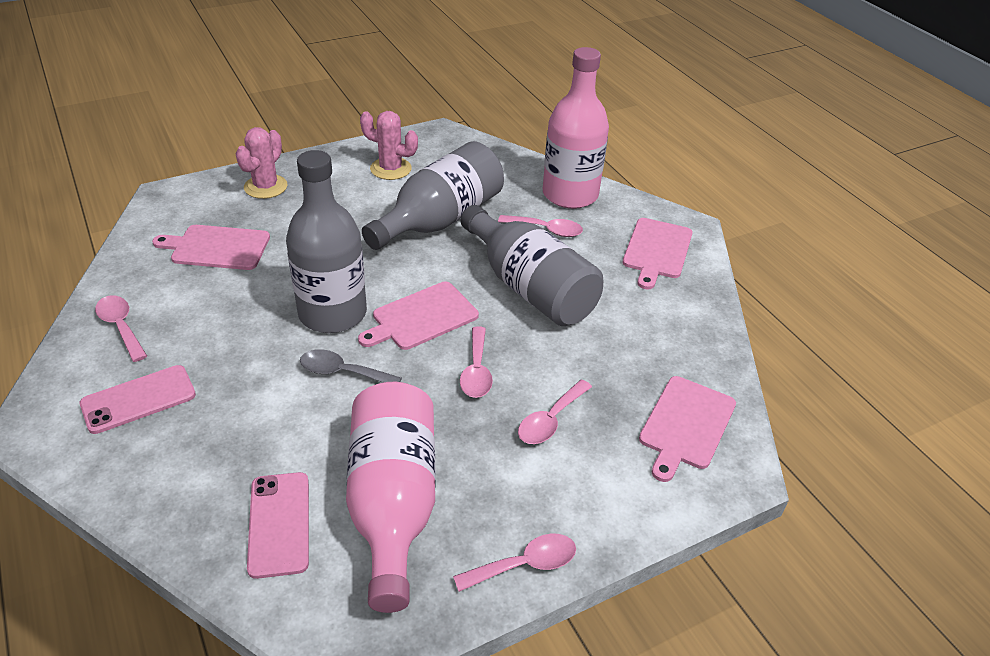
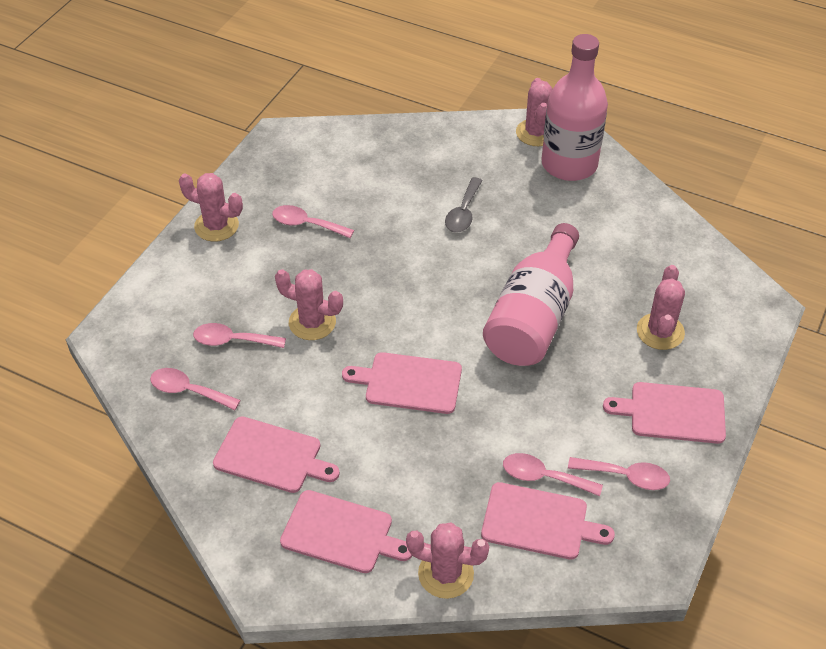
grey bottle: [286,150,367,333] [362,141,504,250] [461,205,603,326] = 3 -> none = 0
pink cactus: [235,127,288,199] [360,111,418,180] = 2 -> [179,173,243,242] [275,269,343,340] [406,523,489,599] [516,78,553,146] [637,265,685,350] = 5
pink cutting board: [152,225,270,270] [358,282,479,350] [623,218,693,290] [639,376,736,482] = 4 -> [213,417,340,493] [280,490,412,573] [342,352,462,414] [481,482,615,560] [603,382,726,444] = 5
pink phone: [80,365,196,434] [247,472,309,579] = 2 -> none = 0

